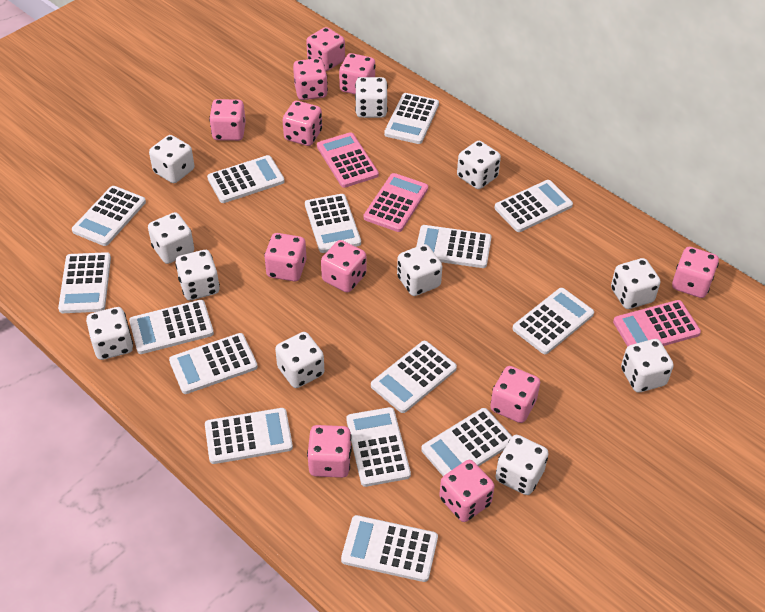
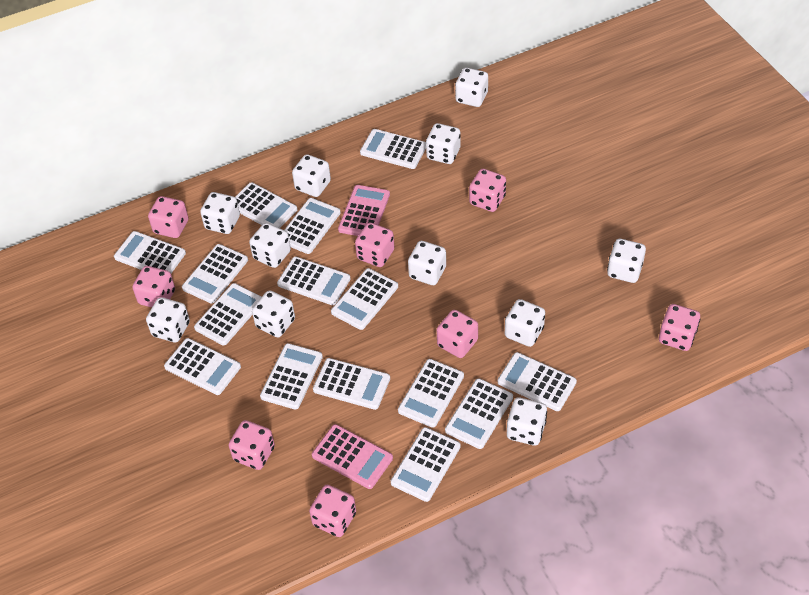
pink calculator: [317,132,379,188] [364,173,428,232] [613,300,701,347] = 3 -> [312,424,393,489] [338,185,390,236] = 2
pink dice: [209,99,246,141] [264,233,307,281] [283,101,322,146] [293,58,328,100] [306,27,345,71] [307,425,352,478] [321,240,366,293] [339,53,376,94] [439,460,495,522] [490,366,540,423] [672,247,719,298] = 11 -> [132,266,175,307] [148,196,189,238] [229,420,275,470] [309,485,356,537] [355,223,394,267] [437,310,478,358] [469,169,506,212] [659,304,700,351] = 8

